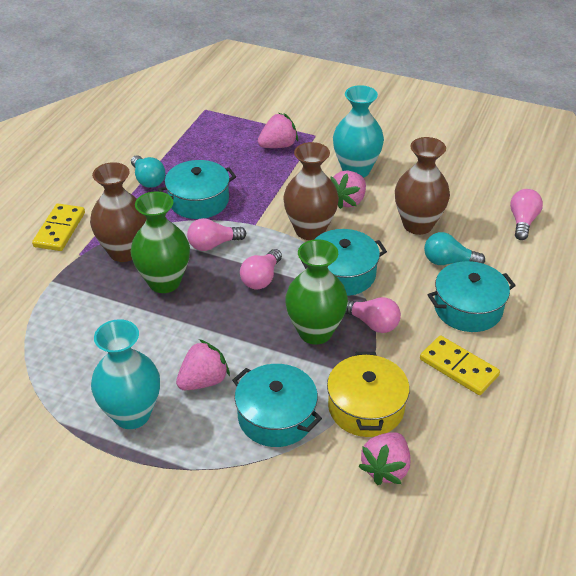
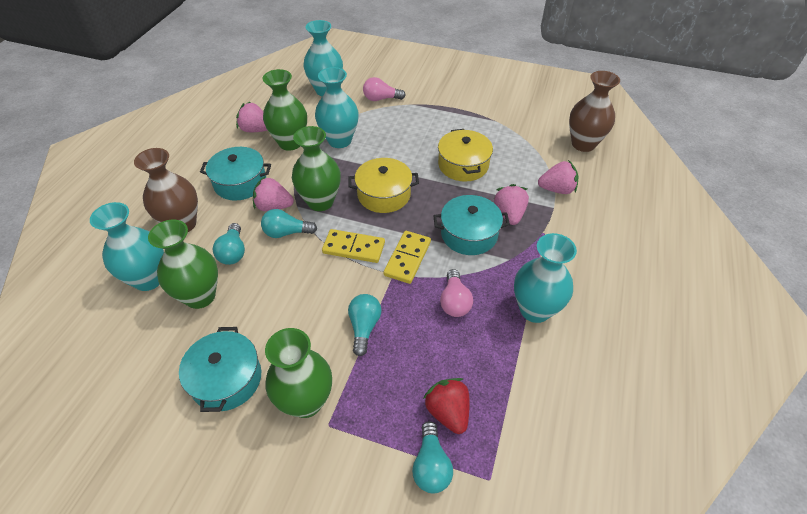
brown vase: [90,162,147,262] [283,142,339,240] [395,137,450,235] = 3 -> [134,148,198,232] [569,71,620,152] = 2
green vase: [130,192,190,293] [285,239,348,345] = 2 -> [148,220,218,309] [263,69,307,151] [265,328,332,418] [292,126,341,211] = 4
pink light bulb: [187,218,246,251] [240,249,282,290] [345,297,401,333] [510,189,543,240] = 4 -> [363,77,406,101] [440,269,473,317] = 2
red strawberry: none = 0 -> [423,378,470,434] = 1
turquoise light bulb: [131,155,165,188] [424,232,485,265] = 2 -> [213,223,245,265] [261,209,317,238] [348,294,382,356] [412,421,453,493] = 4
turquoise pot: [158,160,236,219] [232,364,322,447] [301,229,387,296] [428,261,516,332] = 4 -> [179,327,261,412] [200,147,271,201] [433,195,510,255] = 3
turquoise vase: [91,319,160,429] [333,85,384,178] = 2 -> [90,202,164,291] [303,20,343,96] [315,67,359,148] [514,233,577,323] = 4
yellow pot: [327,352,410,437] = 1 -> [348,158,419,213] [438,129,493,182] = 2

